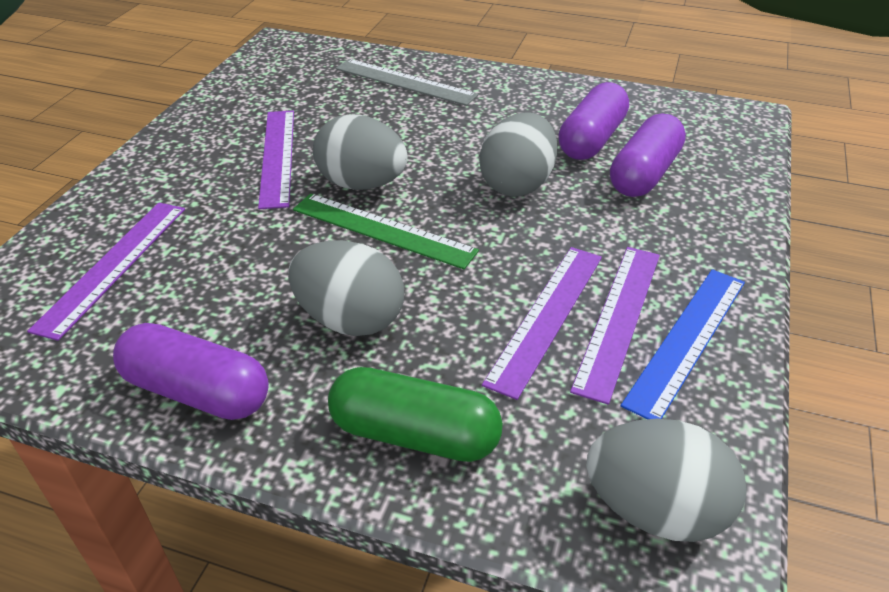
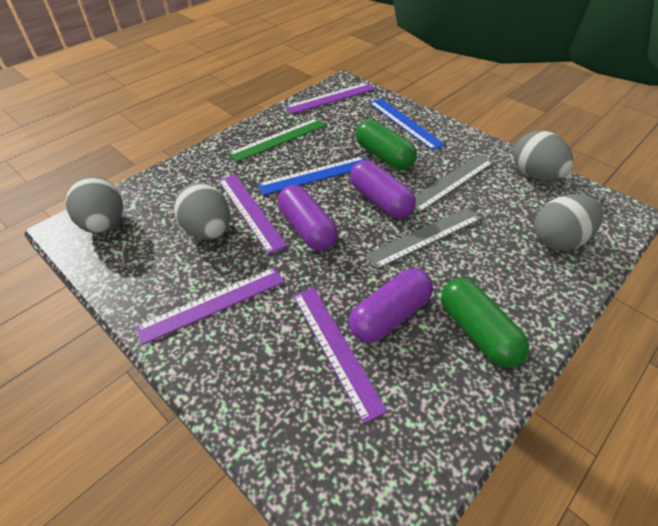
blue ruler: [621,269,745,419] = 1 -> [258,156,365,195] [369,99,445,150] = 2
green capsule: [328,367,503,462] = 1 -> [356,120,417,170] [441,278,529,368] = 2
grey ruler: [336,59,478,106] = 1 -> [366,208,481,269] [414,155,494,213] = 2

